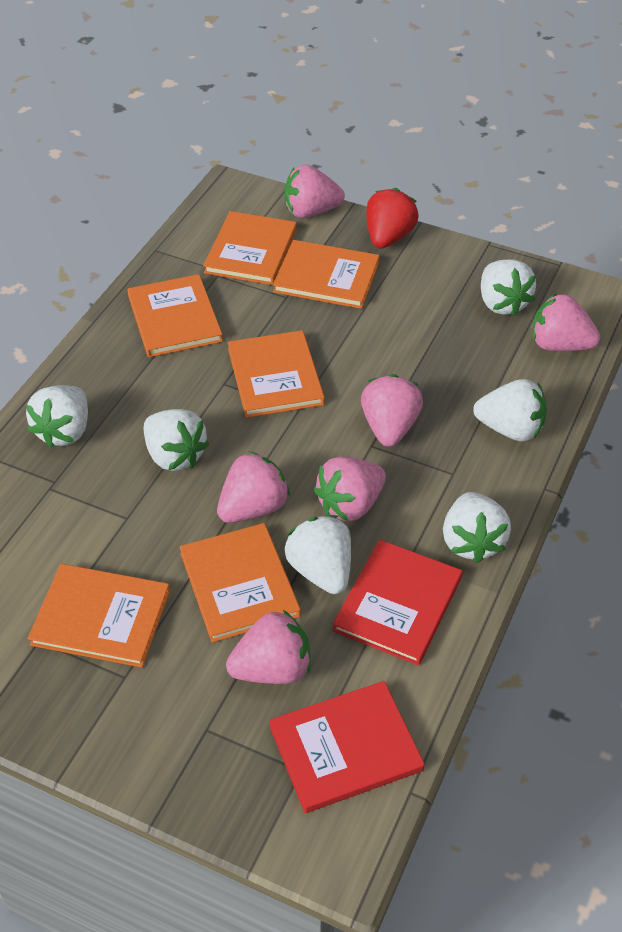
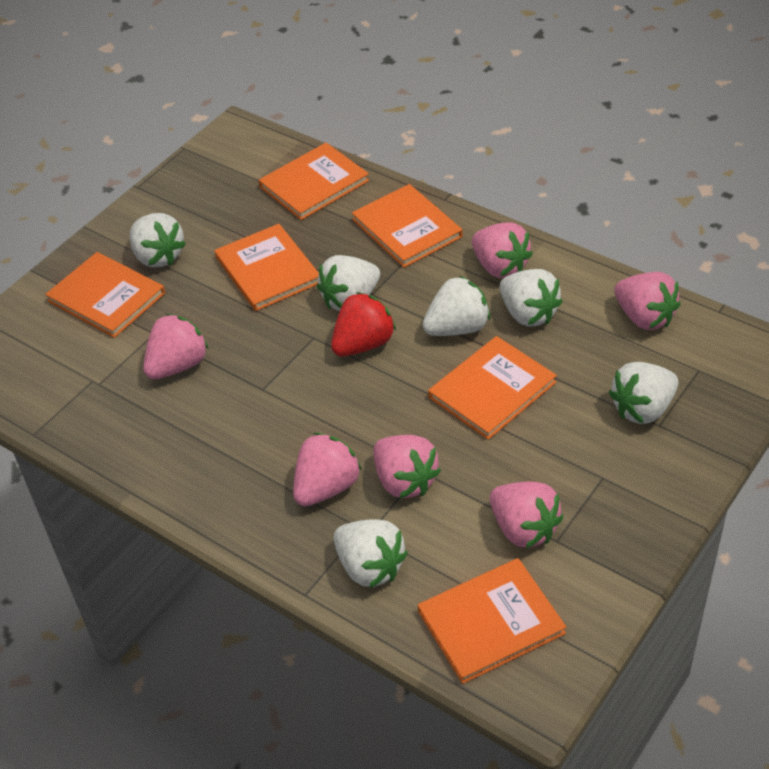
red book: [269,681,424,813] [332,539,463,665] = 2 -> none = 0

